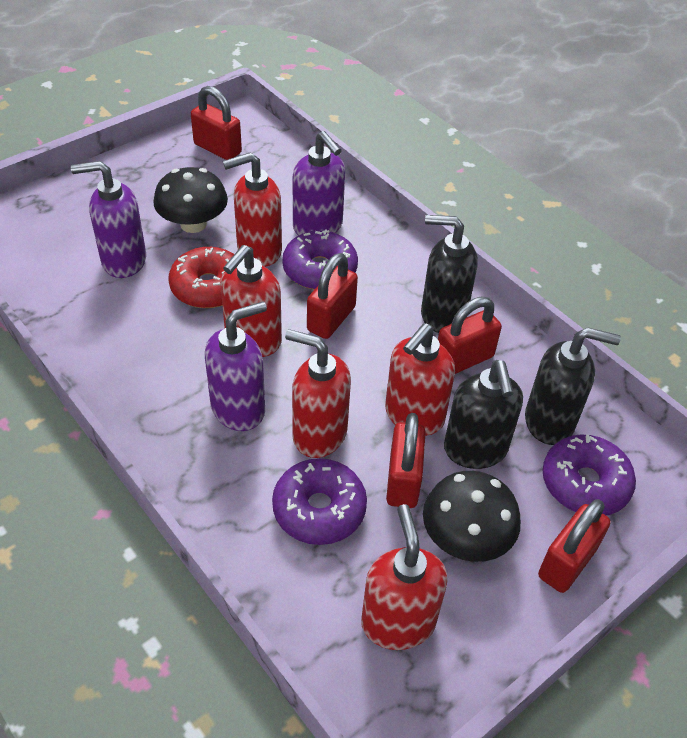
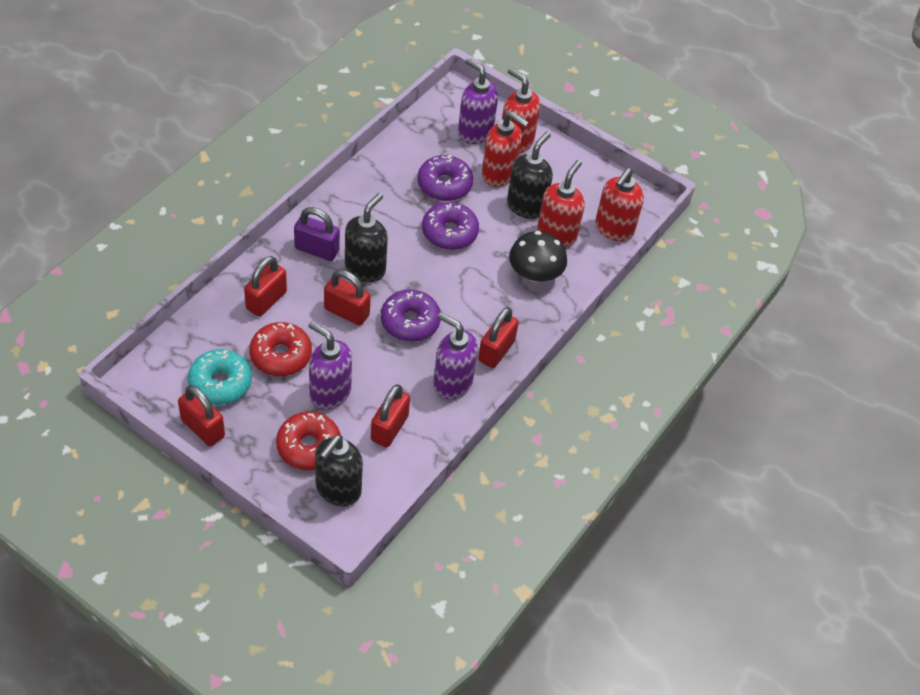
black mushroom: [153,167,228,233] [423,471,521,562] = 2 -> [509,231,567,282] = 1
purple padlock: none = 0 -> [294,207,340,261] = 1
red donut: [168,247,234,308] = 1 -> [249,322,312,376] [276,412,341,470] = 2
red soap dispenser: [221,245,282,357] [223,152,282,267] [285,329,351,458] [361,504,448,650] [385,323,455,436] = 5 -> [482,111,529,187] [502,68,540,153] [537,160,585,247] [595,168,644,241] = 4
turquoise donut: none = 0 -> [188,349,252,405] = 1

